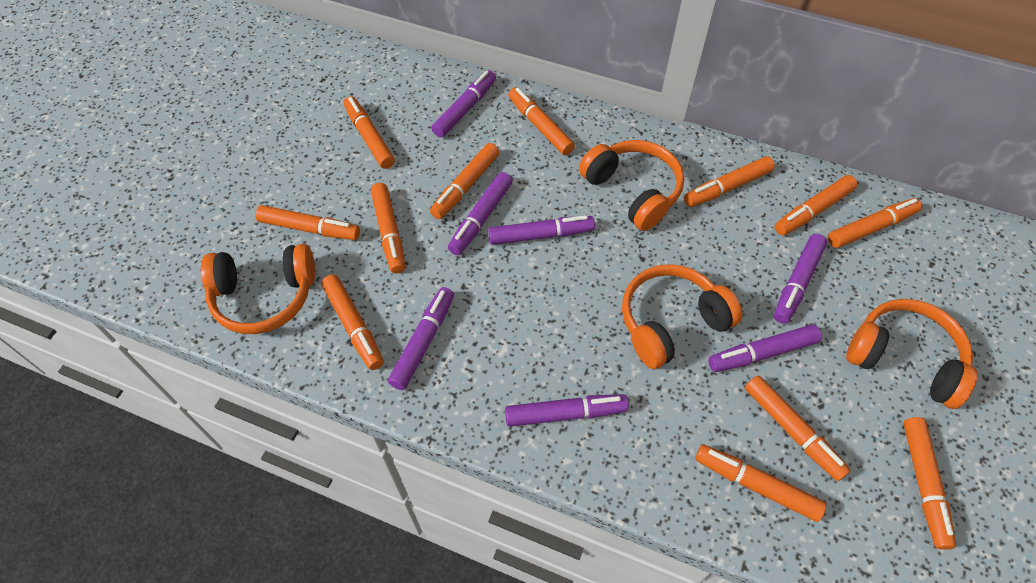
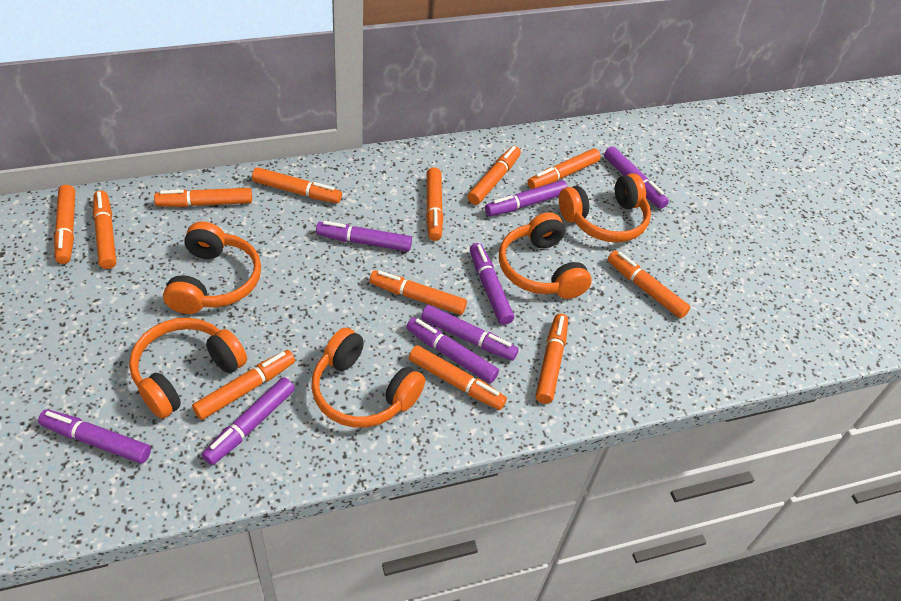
orange headphones: [201,244,315,334] [579,140,684,231] [622,264,742,369] [846,299,978,409] = 4 -> [129,318,247,419] [163,221,261,314] [311,328,425,428] [499,212,592,299] [559,173,651,243] = 5
purple marker: [388,287,454,390] [431,70,496,138] [448,172,512,255] [488,215,595,245] [505,394,629,427] [708,325,822,372] [774,234,827,324] = 7 -> [38,410,151,463] [202,377,295,465] [316,221,412,252] [406,317,499,384] [421,305,518,361] [470,243,514,325] [485,180,568,216] [604,146,669,209] = 8

